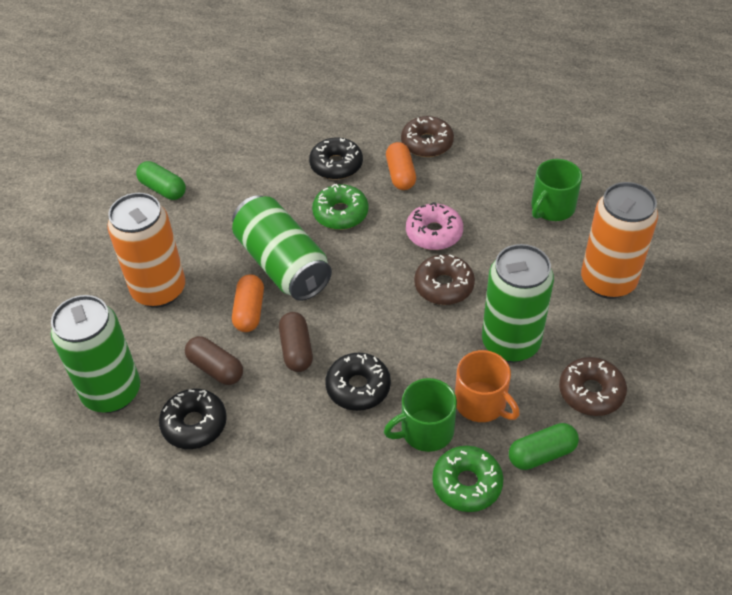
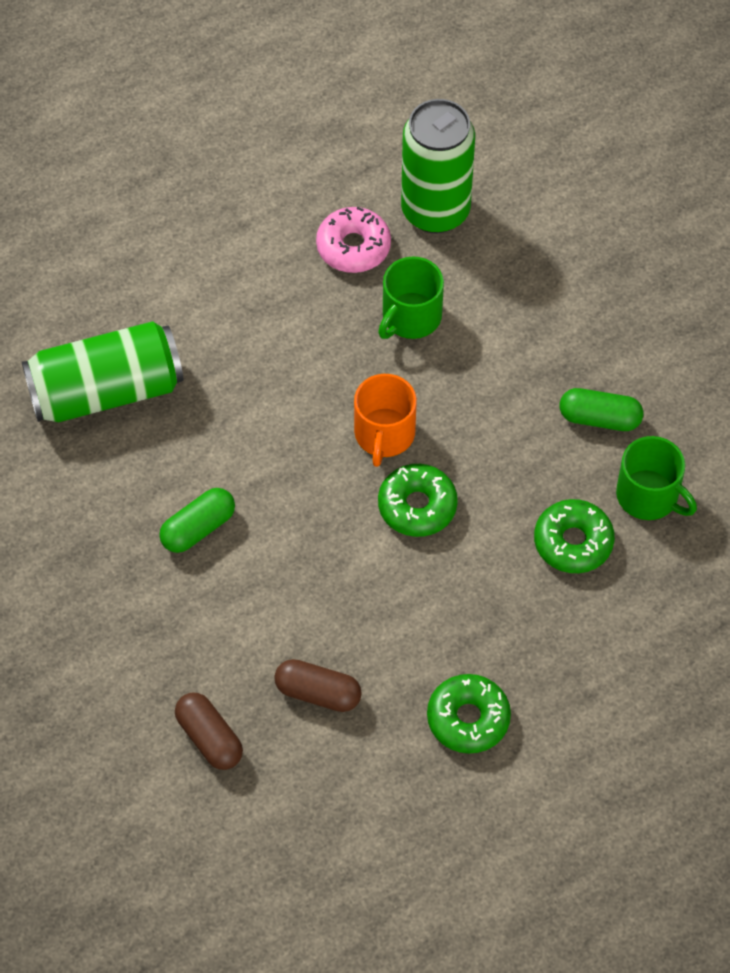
black donut: [159,389,227,449] [309,137,363,180] [325,352,391,411] = 3 -> none = 0
brown donut: [401,116,454,157] [414,254,475,305] [559,357,627,416] = 3 -> none = 0
green can: [51,295,140,413] [232,195,332,301] [482,244,554,363] = 3 -> [22,321,183,422] [401,99,475,234] = 2
green donut: [312,184,368,230] [432,446,503,512] = 2 -> [378,464,458,537] [427,674,511,754] [534,499,615,573] = 3
orange can: [107,193,185,308] [581,182,658,299] = 2 -> none = 0
orange capsule: [232,274,264,332] [386,142,416,190] = 2 -> none = 0

